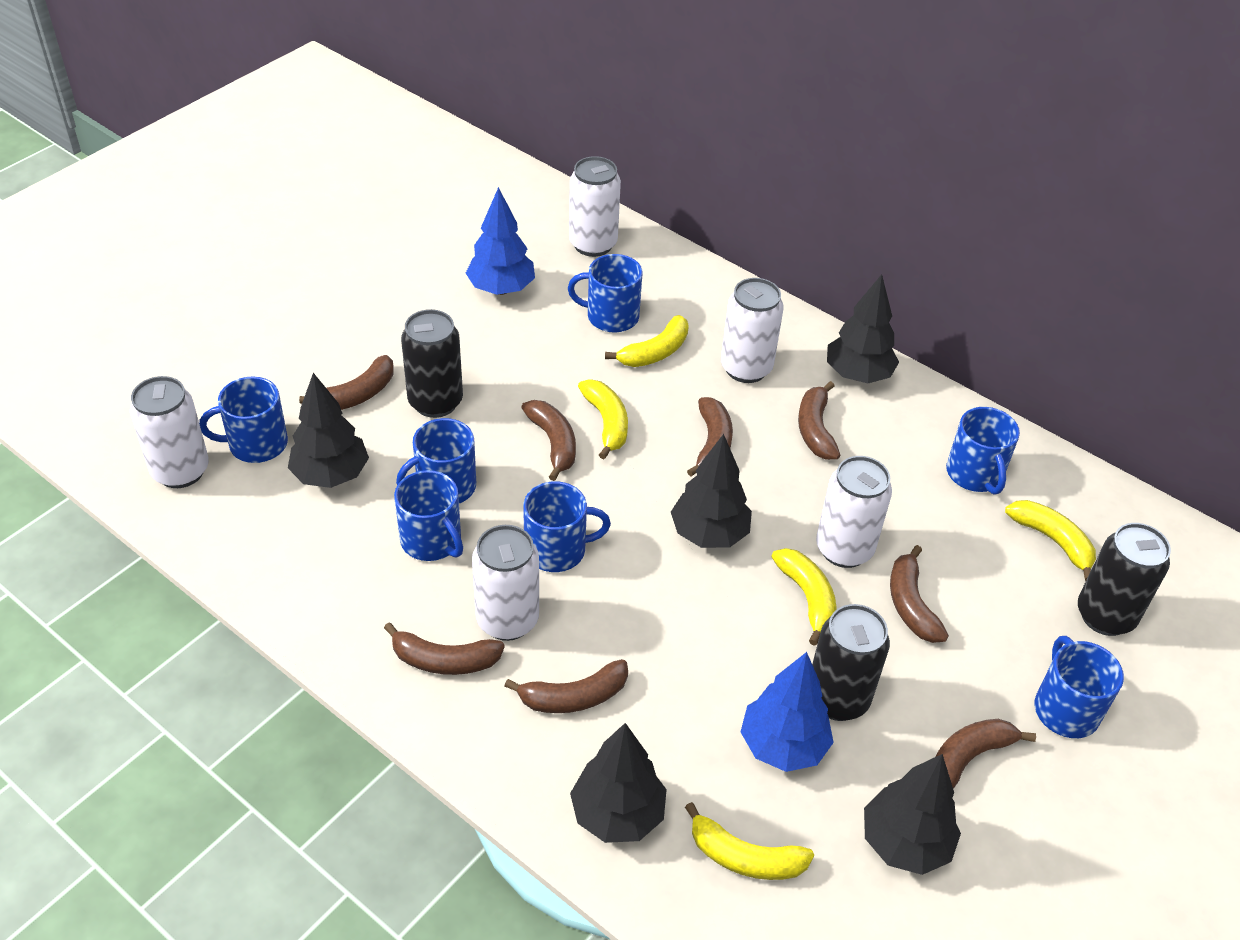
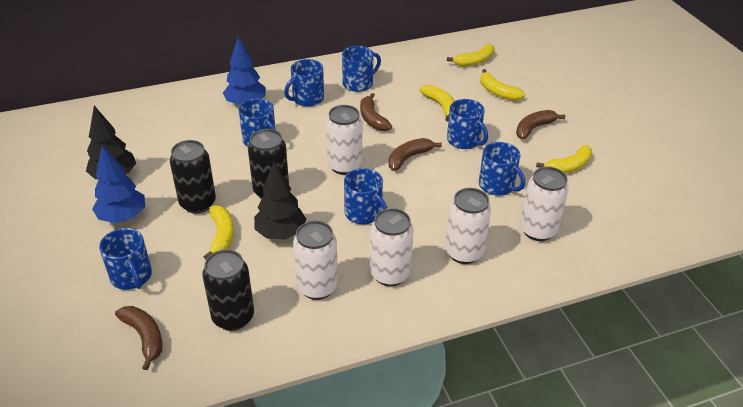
black tree: [288,373,369,488] [570,723,667,843] [671,434,752,548] [827,274,899,383] [864,754,961,875] = 5 -> [86,106,136,179] [254,162,306,239] = 2
brown banana: [299,355,394,410] [384,622,505,675] [505,659,628,713] [521,400,576,481] [687,397,733,477] [798,381,840,460] [890,545,949,643] [935,719,1036,788] = 8 -> [115,306,163,370] [360,93,392,131] [388,138,442,171] [516,110,565,139] = 4

